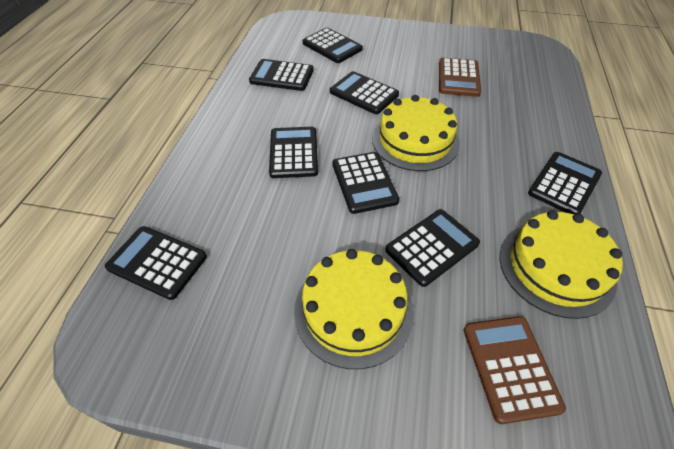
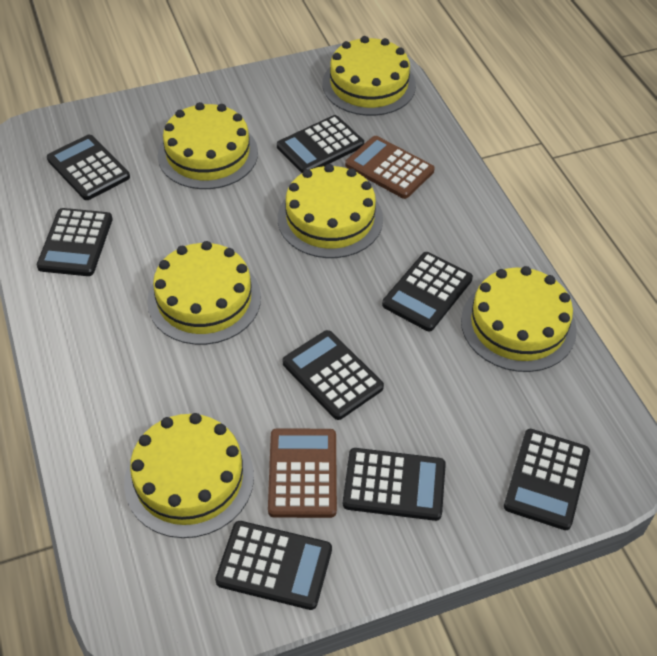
yellow cake: [294,249,414,369] [372,95,460,171] [500,210,623,319] = 3 -> [124,413,254,538] [147,241,261,345] [158,102,258,189] [278,164,383,258] [323,36,416,116] [461,266,577,372] = 6

